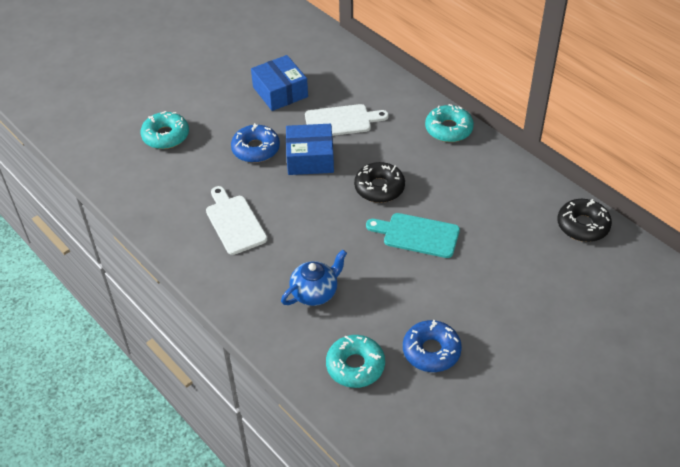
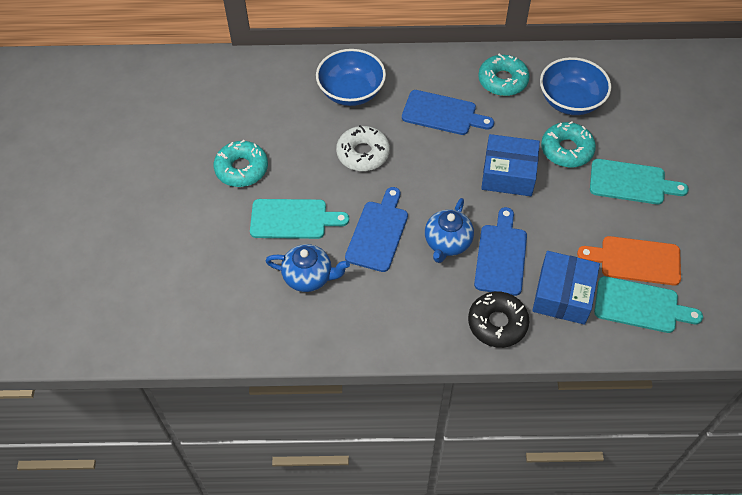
black donut: [354,162,405,203] [558,199,612,242] = 2 -> [468,291,529,348] = 1
blue bowl: none = 0 -> [316,49,386,106] [540,57,611,115] = 2
blue cutting board: none = 0 -> [345,187,408,272] [402,90,494,135] [474,207,527,296] = 3
blue donut: [231,123,280,163] [403,320,462,372] = 2 -> none = 0
blue teapot: [281,249,347,306] = 1 -> [265,244,350,292] [425,198,474,263] = 2
orange cutting board: none = 0 -> [577,236,681,285] = 1
turquoise cutting board: [366,213,460,258] = 1 -> [250,199,349,239] [590,159,689,204] [594,276,703,333] = 3
white cutting board: [206,186,267,255] [305,104,389,136] = 2 -> none = 0
white donut: none = 0 -> [336,125,390,171] = 1

